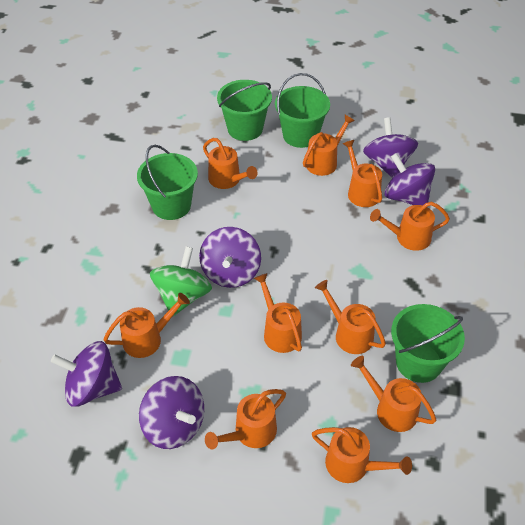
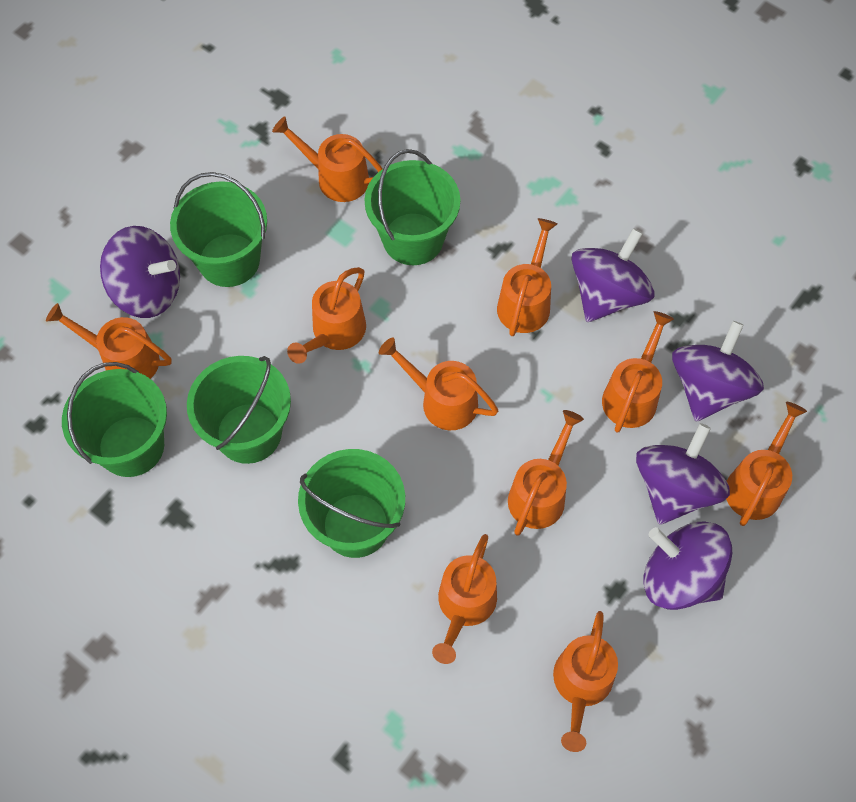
green bucket: [137,145,198,220] [217,80,272,141] [275,73,330,148] [391,304,465,383] = 4 -> [62,362,167,477] [170,172,267,287] [187,356,291,464] [298,449,405,558] [364,149,460,265] = 5
green spinning top: [150,246,212,317] = 1 -> none = 0

